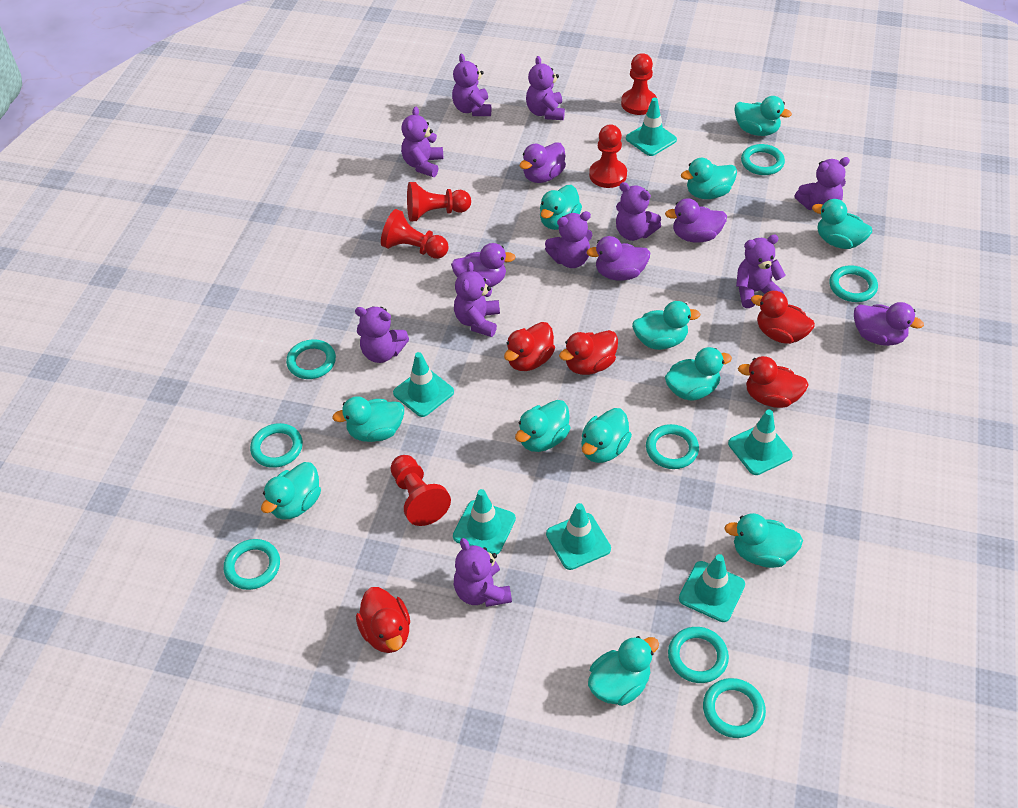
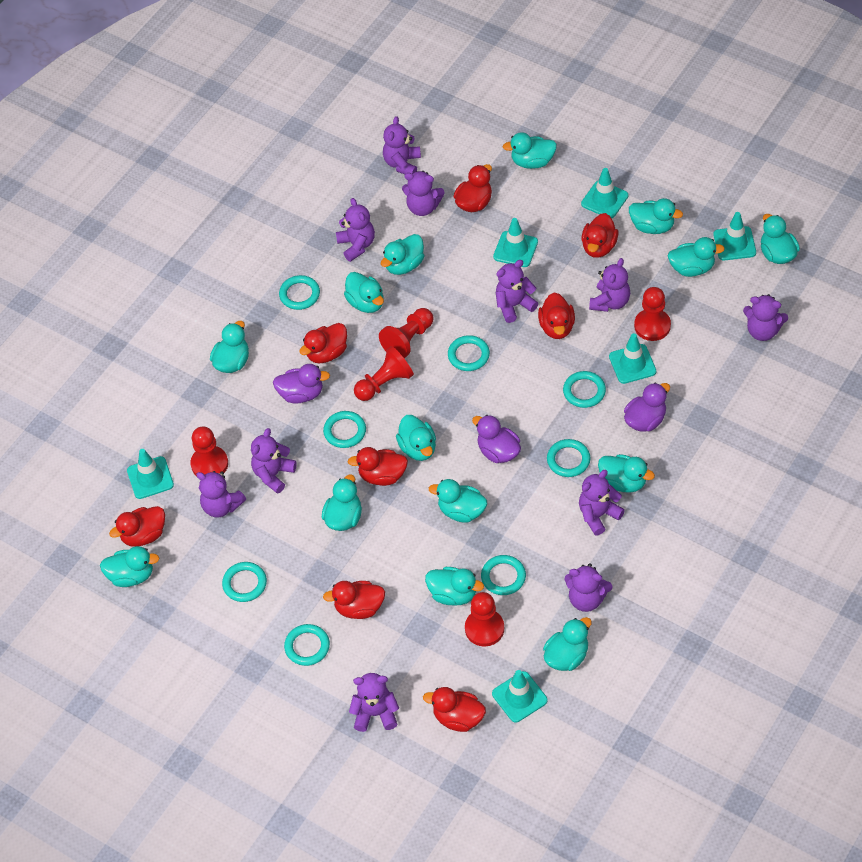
purple duck: [451,243,516,287] [520,142,566,183] [586,236,650,281] [665,198,727,243] [854,302,924,346] = 5 -> [273,364,330,403] [472,415,521,463] [624,383,670,432] = 3
purple teddy bear: [355,307,409,363] [401,107,443,177] [452,54,491,116] [454,262,500,337] [454,538,512,607] [526,56,565,120] [545,211,592,268] [616,182,661,241] [736,235,785,308] [795,157,850,210] = 10 -> [196,471,246,517] [251,428,297,494] [336,198,375,262] [349,673,399,732] [383,116,421,174] [402,171,444,216] [496,260,539,323] [564,563,613,612] [579,470,625,535] [589,258,630,312] [743,294,788,341] = 11
red duck: [356,587,410,653] [504,322,555,371] [559,330,618,375] [738,356,809,408] [751,291,815,344] = 5 -> [109,506,165,547] [299,323,347,363] [323,581,385,619] [347,447,408,486] [423,687,486,732] [454,164,492,212] [538,292,575,339] [582,213,618,258] = 8
turquoise duck: [261,462,321,520] [332,396,404,442] [515,400,570,452] [540,185,582,230] [581,408,632,463] [588,636,659,706] [632,301,700,350] [665,347,732,400] [681,158,737,199] [724,513,803,568] [734,96,792,136] [812,199,872,249] = 12 -> [100,546,159,587] [210,321,249,373] [322,474,362,531] [344,272,384,313] [381,234,424,275] [396,415,436,461] [425,567,484,606] [429,479,487,522] [503,132,557,169] [543,617,592,671] [598,454,655,493] [629,198,683,234] [668,237,725,277] [761,214,800,264] = 14

